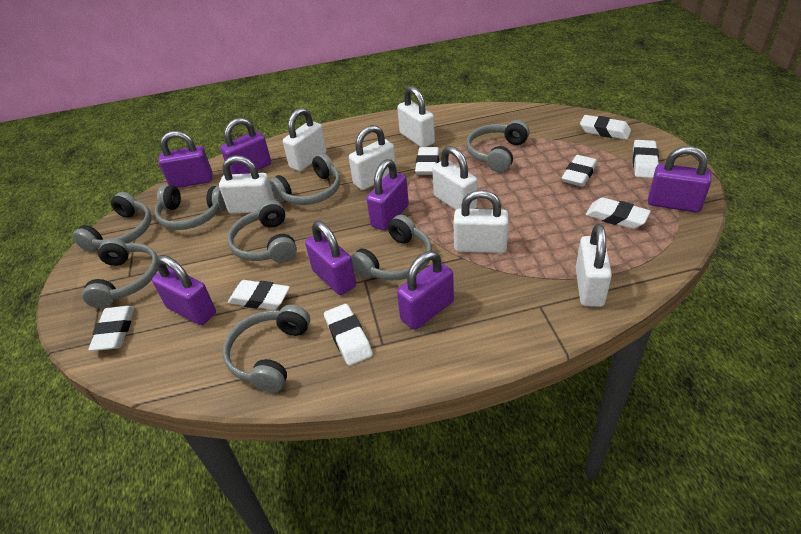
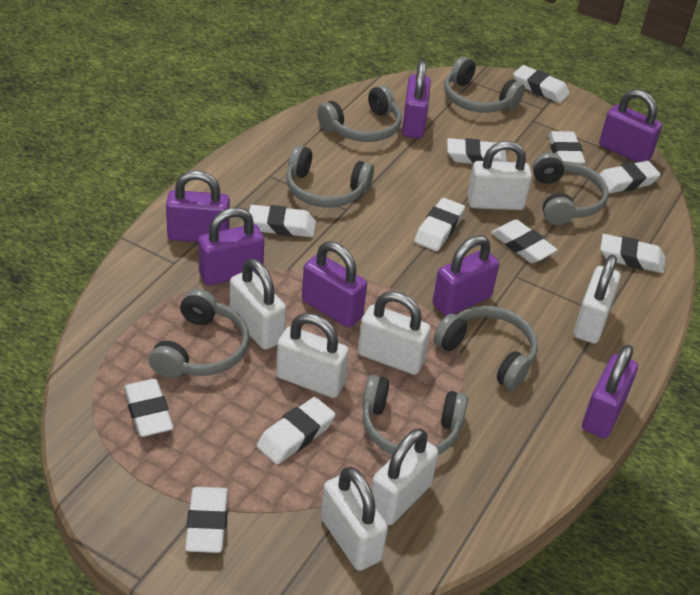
grey headphones: [72,192,152,252] [82,238,158,308] [154,185,227,230] [223,305,310,392] [228,200,297,263] [269,154,340,205] [351,215,432,281] [466,120,530,172] = 8 -> [149,289,249,379] [286,145,374,207] [317,85,402,142] [362,375,468,455] [433,306,538,390] [444,57,525,113] [532,152,609,225] = 7
white eraser: [88,306,135,351] [228,280,290,310] [324,304,373,366] [415,147,440,175] [561,155,598,187] [580,115,631,140] [585,197,651,229] [633,140,659,178] = 8 -> [124,379,173,437] [185,487,228,553] [249,205,316,237] [257,397,336,465] [414,198,465,251] [447,138,507,164] [491,220,558,263] [513,65,570,103] [548,131,585,165] [599,161,661,194] [600,234,666,273] = 11

